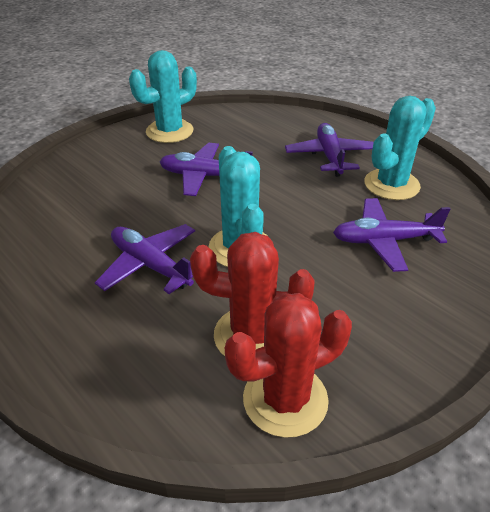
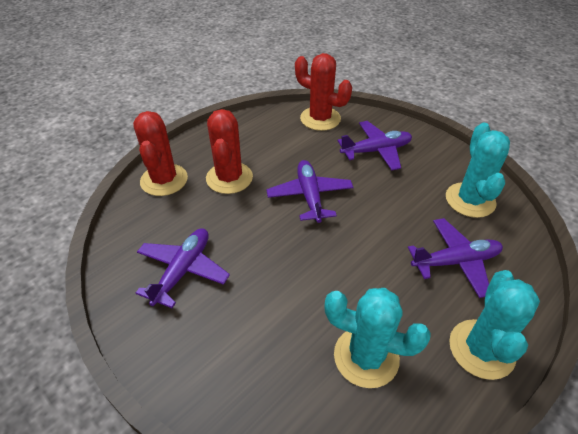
red cactus: [190,232,315,356] [225,293,352,438] = 2 -> [133,111,188,196] [206,109,253,194] [295,53,352,131] = 3

